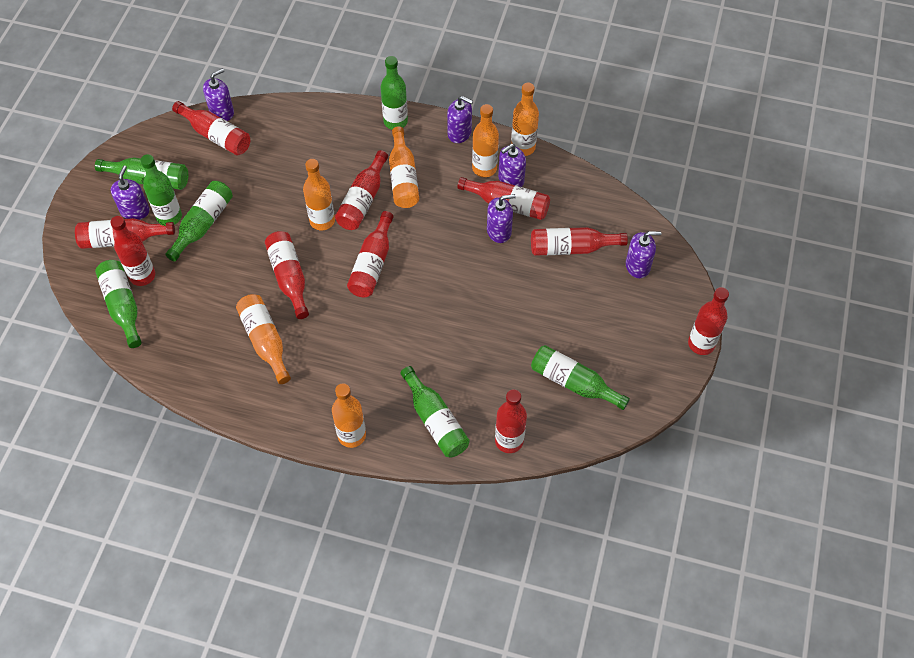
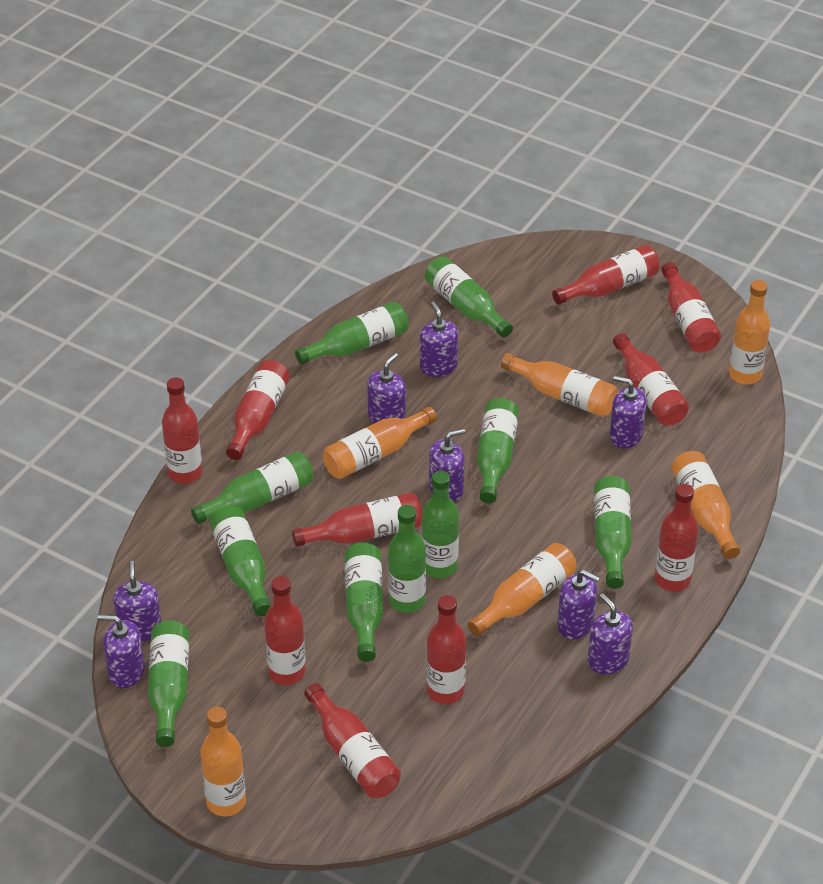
green bottle: [95,158,188,190] [95,260,142,348] [140,154,182,225] [165,181,233,262] [381,56,408,130] [401,366,470,457] [531,345,630,410] = 7 -> [148,620,189,747] [191,451,314,524] [209,506,271,616] [295,302,409,365] [345,543,384,662] [388,505,426,613] [421,471,459,578] [425,257,513,338] [477,398,519,503] [594,476,632,589] = 10
purple soap dispenser: [111,165,150,220] [203,68,234,121] [447,96,473,143] [487,194,516,243] [498,144,526,187] [626,231,661,278] = 6 -> [98,615,145,688] [113,561,161,642] [367,353,406,424] [420,302,458,377] [429,428,465,502] [557,569,600,640] [588,593,633,675] [609,376,647,449] = 8

